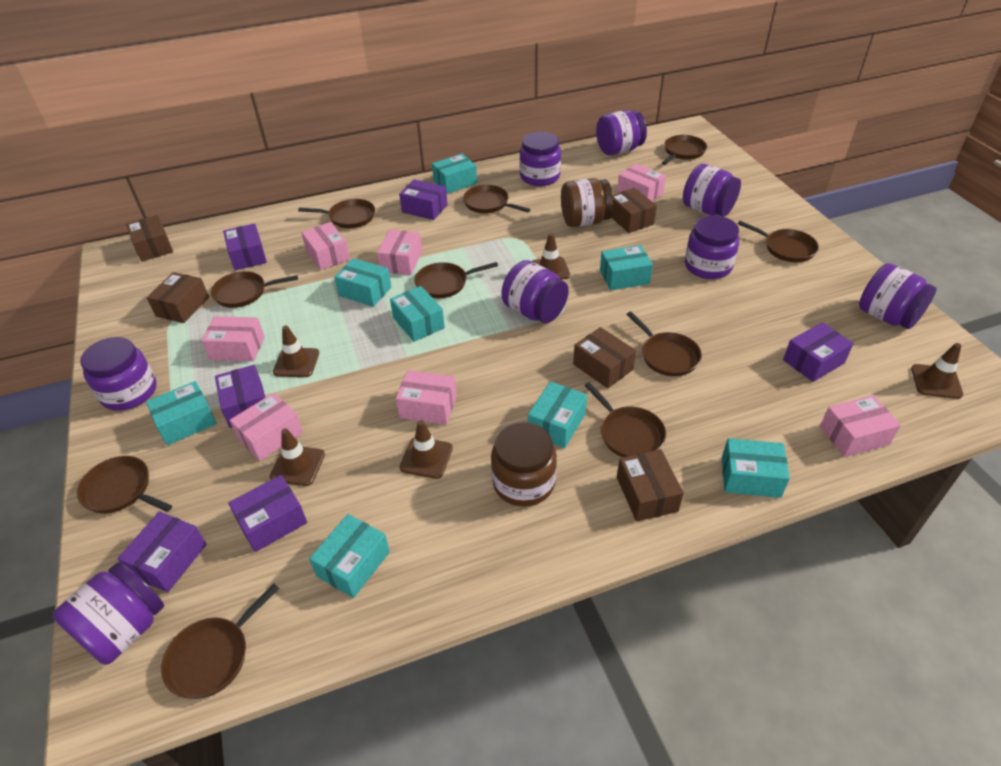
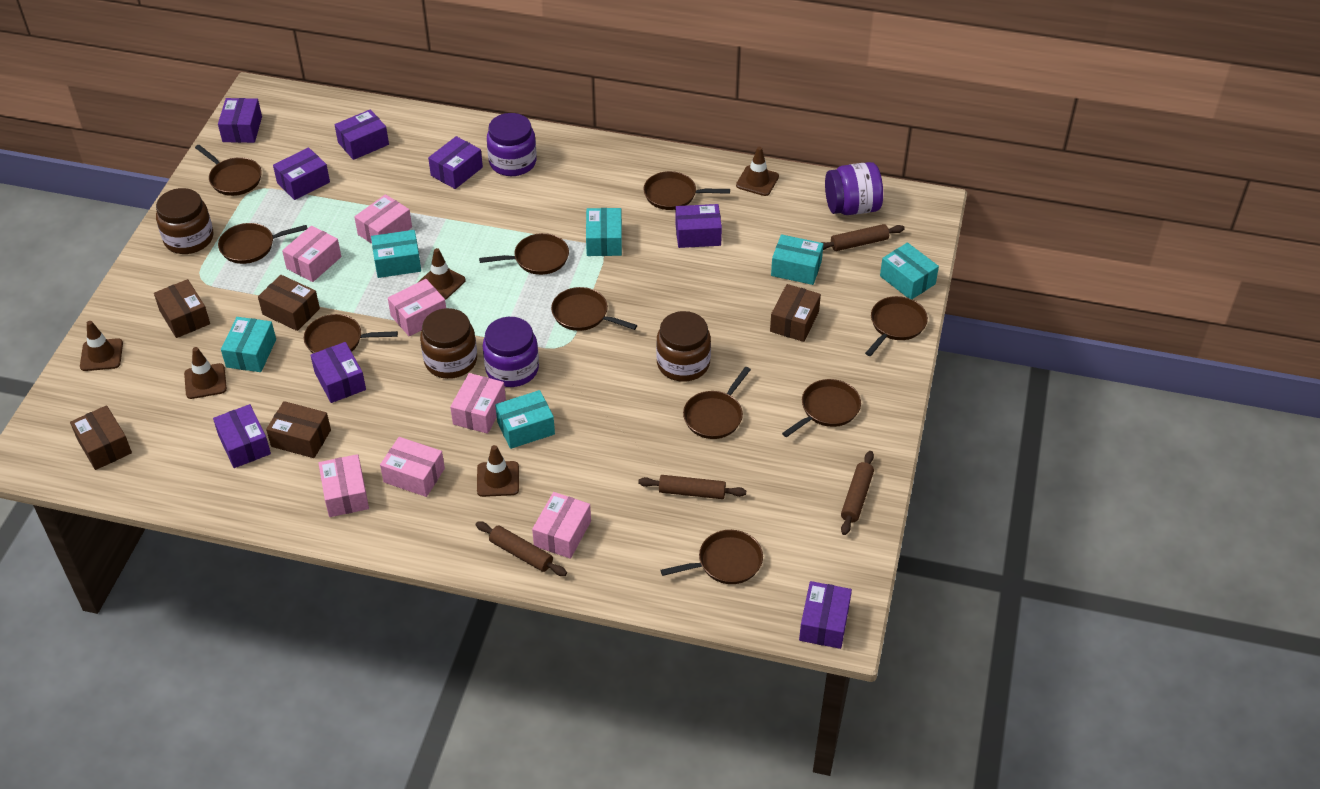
brown jar: [491,422,557,507] [561,178,614,227] = 2 -> [156,188,213,254] [420,308,477,379] [656,311,711,382] = 3
brown rolling pin: none = 0 -> [476,521,567,576] [638,475,746,499] [820,224,905,251] [841,451,874,535] = 4
purple box: [117,511,207,593] [215,365,265,428] [223,223,267,271] [228,475,307,552] [399,179,448,220] [783,322,854,382] = 6 -> [213,404,271,468] [218,98,262,143] [273,147,330,200] [310,342,366,403] [335,109,389,160] [428,136,483,189] [675,204,722,248] [799,581,852,649] = 8
purple jar: [53,562,164,665] [81,337,157,411] [501,260,569,323] [520,132,561,186] [596,110,647,155] [683,164,741,217] [685,215,739,279] [859,263,937,329] = 8 -> [483,317,539,387] [487,113,537,176] [825,162,883,215] = 3
turquoise box: [146,381,217,445] [309,514,390,598] [334,258,391,307] [390,286,445,342] [432,154,477,194] [528,381,587,448] [600,245,653,290] [722,438,790,498] = 8 -> [221,317,276,372] [371,230,421,278] [495,390,555,449] [586,208,622,256] [771,234,823,285] [880,243,939,299] = 6

